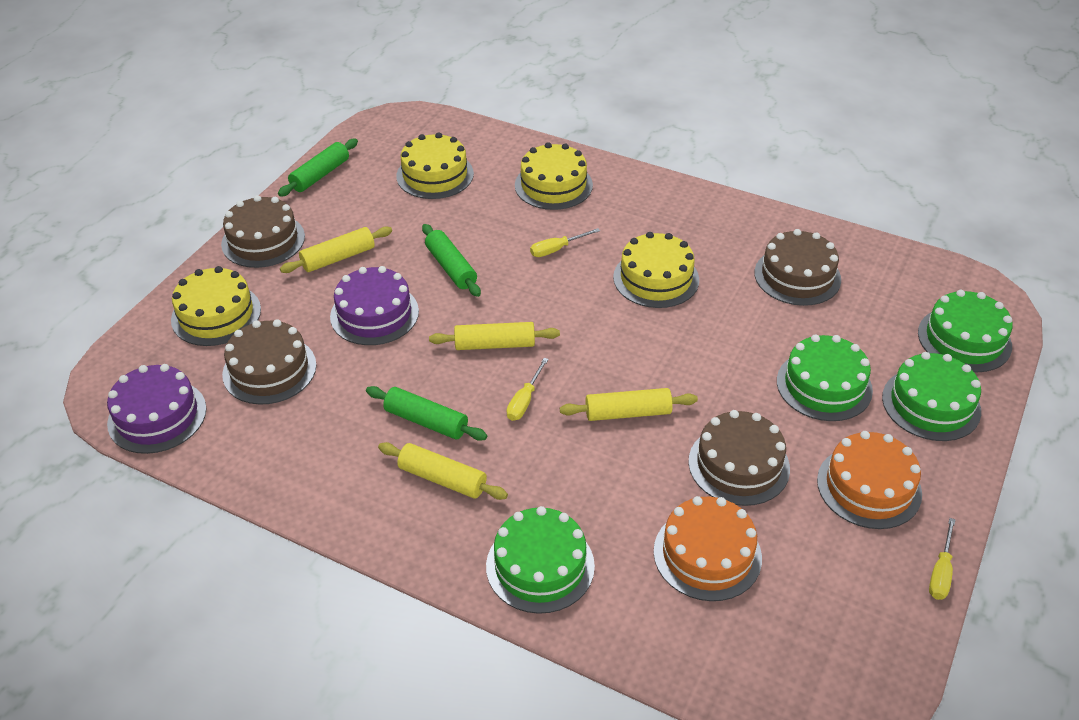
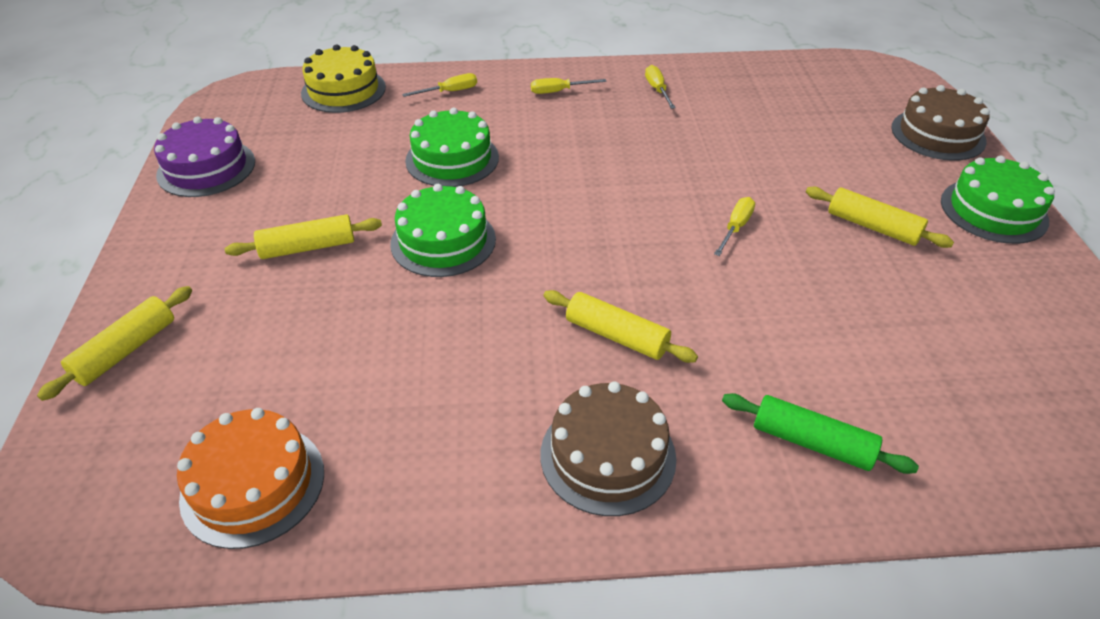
brown cake: [221,195,305,268] [222,319,316,405] [689,410,790,506] [755,229,841,306] = 4 -> [541,381,676,516] [891,85,990,161] = 2
green cake: [486,506,595,614] [777,335,873,421] [882,352,981,441] [918,290,1013,372] = 4 -> [390,184,496,277] [405,108,499,187] [941,156,1055,244] = 3
green rolling pin: [278,139,358,197] [366,386,487,441] [422,224,481,297] = 3 -> [722,393,919,474] = 1
orange cake: [653,496,762,601] [817,431,922,529] = 2 -> [177,408,324,549] = 1
purple cake: [107,364,206,454] [330,266,419,345] = 2 -> [154,116,255,197] = 1
yellow cake: [171,266,261,346] [396,132,474,199] [515,142,593,210] [613,232,699,308] = 4 -> [301,45,386,113] = 1
yellow screwdriver: [506,358,549,421] [530,228,600,257] [929,518,956,600] = 3 -> [402,73,477,97] [531,78,607,94] [645,65,676,109] [714,197,755,256] = 4

